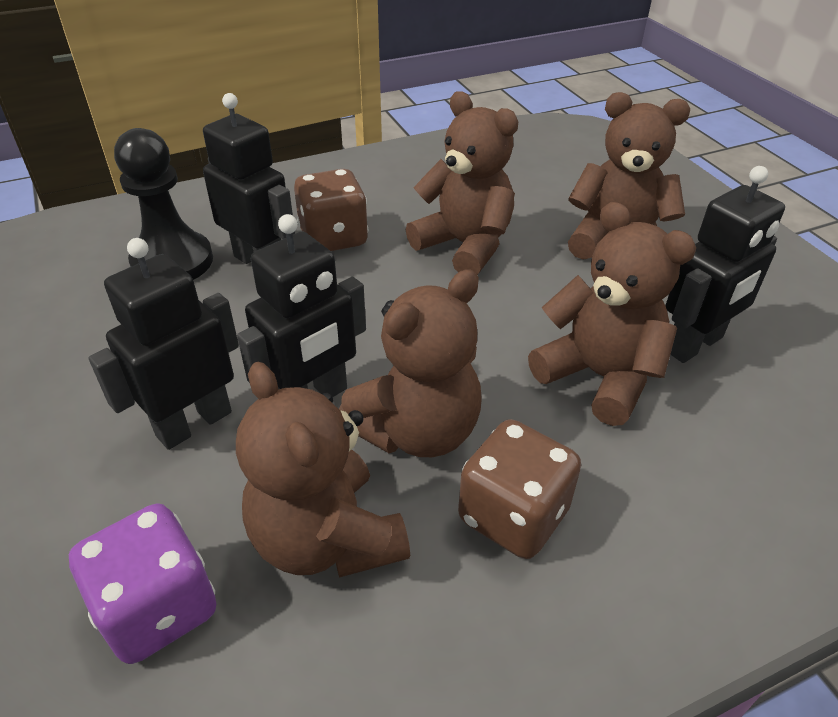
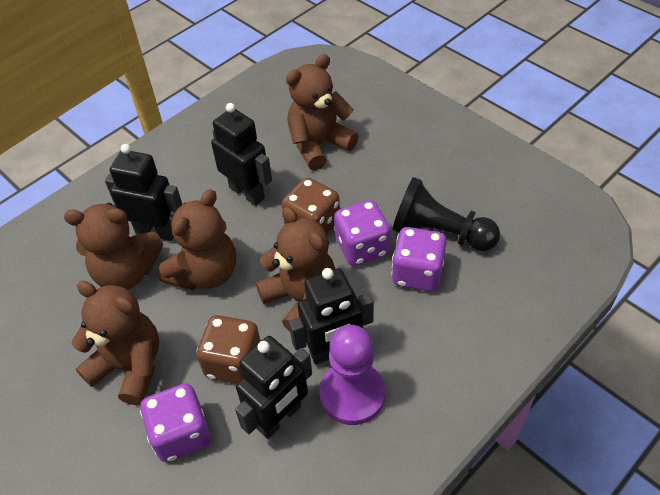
purple dice: [69,504,216,664] = 1 -> [140,383,211,462] [334,200,391,266] [391,227,447,292] = 3
purple pawn: none = 0 -> [319,325,385,425] = 1

